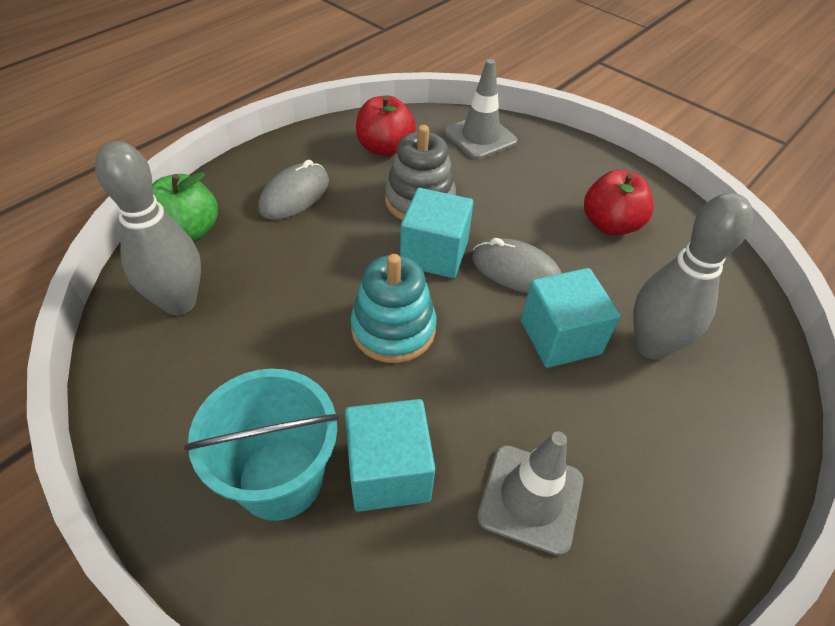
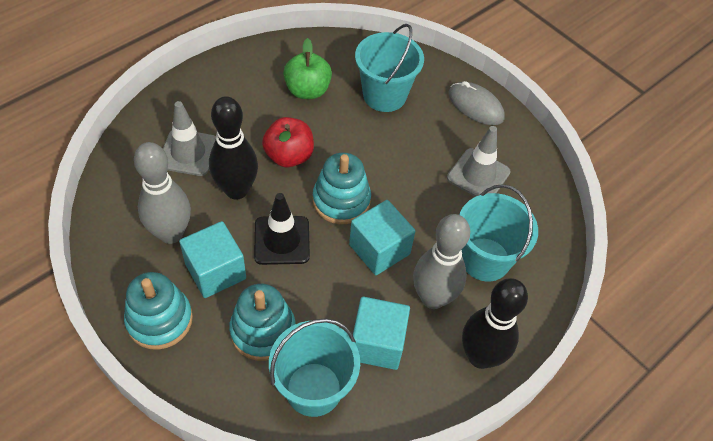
black bowling pin: none = 0 -> [209,96,258,200] [462,278,528,369] = 2
black traffic cone: none = 0 -> [254,193,310,265] = 1
grey mouse: [258,160,329,220] [472,238,562,293] = 2 -> [448,81,505,125] = 1
grey stacking toy: [385,125,456,220] = 1 -> none = 0
red apple: [356,95,416,157] [584,170,654,236] = 2 -> [262,117,314,167] = 1
turquoise bucket: [184,369,339,521] = 1 -> [269,318,360,417] [355,24,424,112] [459,184,538,282] = 3
turquoise stacking toy: [350,254,436,363] = 1 -> [124,272,193,350] [229,284,296,361] [313,152,371,224] = 3

